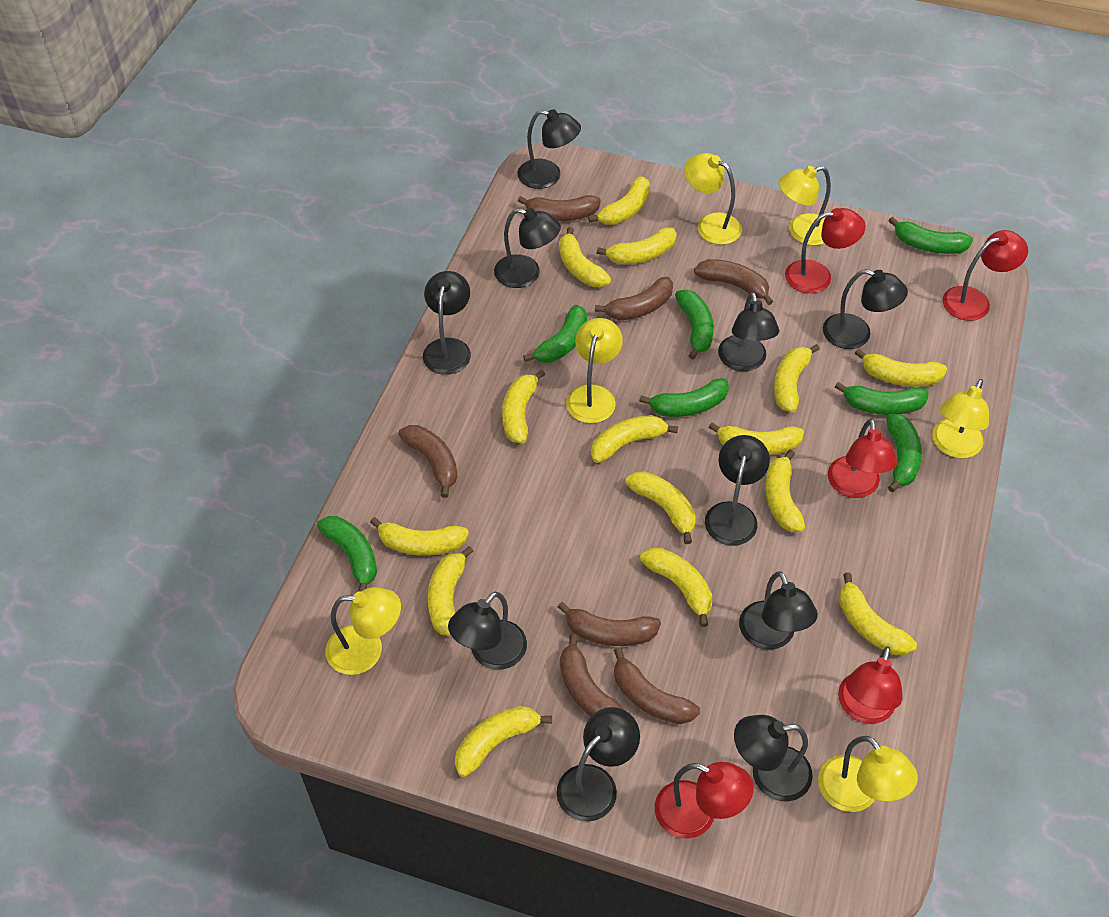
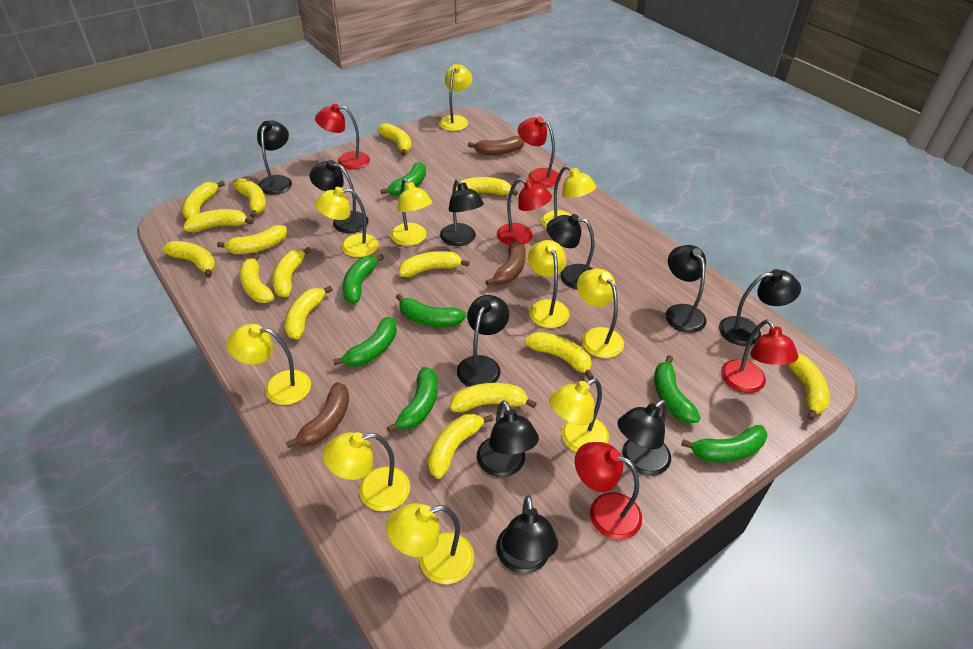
brown banana: [398,425,458,498] [518,195,601,221] [558,602,661,646] [560,634,624,716] [595,277,673,321] [614,647,700,724] [694,259,773,305] = 7 -> [286,382,349,448] [468,136,524,155] [485,241,526,286] = 3
yellow lamp: [326,587,401,675] [566,318,623,423] [684,153,742,245] [778,166,831,246] [818,736,918,812] [932,379,989,458] = 6 -> [227,324,311,405] [315,187,378,257] [323,432,410,511] [386,503,474,584] [391,179,432,246] [439,64,472,131] [528,240,569,328] [541,166,596,228] [549,378,609,452] [577,269,624,358] = 10

